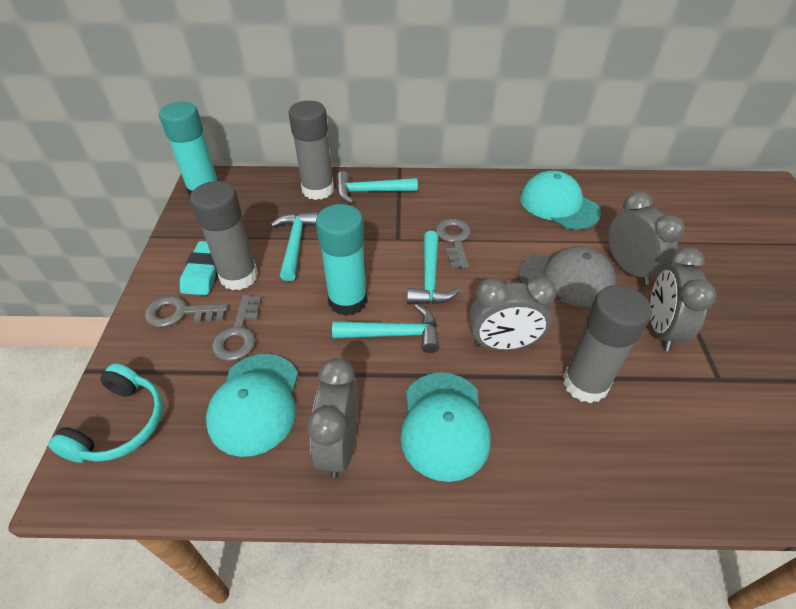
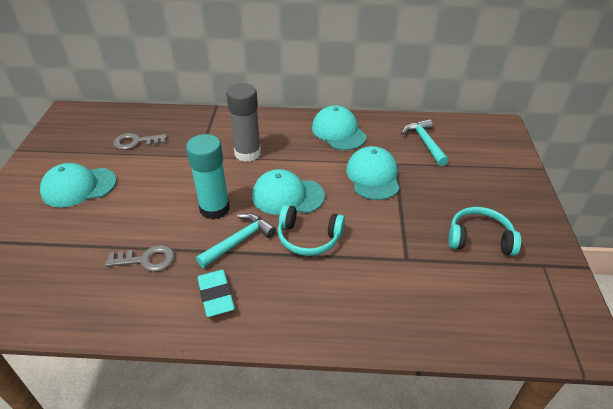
grey cap: [518,246,616,307] = 1 -> none = 0
grey clock: [307,358,358,478] [469,276,557,351] [608,191,685,285] [650,247,716,351] = 4 -> none = 0
grey glue stick: [190,181,258,290] [289,101,334,200] [563,285,652,403] = 3 -> [226,83,261,162] = 1
grey key: [145,296,228,327] [212,295,261,361] [436,218,471,268] = 3 -> [105,245,175,272] [113,133,167,150] = 2
turquoise cap: [206,354,298,457] [400,372,490,482] [520,171,601,230] = 3 -> [40,163,117,208] [252,169,325,215] [312,105,367,150] [346,146,400,200] = 4
turquoise glue stick: [159,102,219,197] [316,204,368,316] = 2 -> [186,134,230,220] = 1
turquoise hammer: [270,212,319,281] [332,304,439,353] [337,171,418,204] [407,231,461,304] = 4 -> [196,213,276,268] [402,119,449,166] = 2
turquoise headphones: [48,364,163,463] = 1 -> [278,205,345,256] [448,207,521,256] = 2

